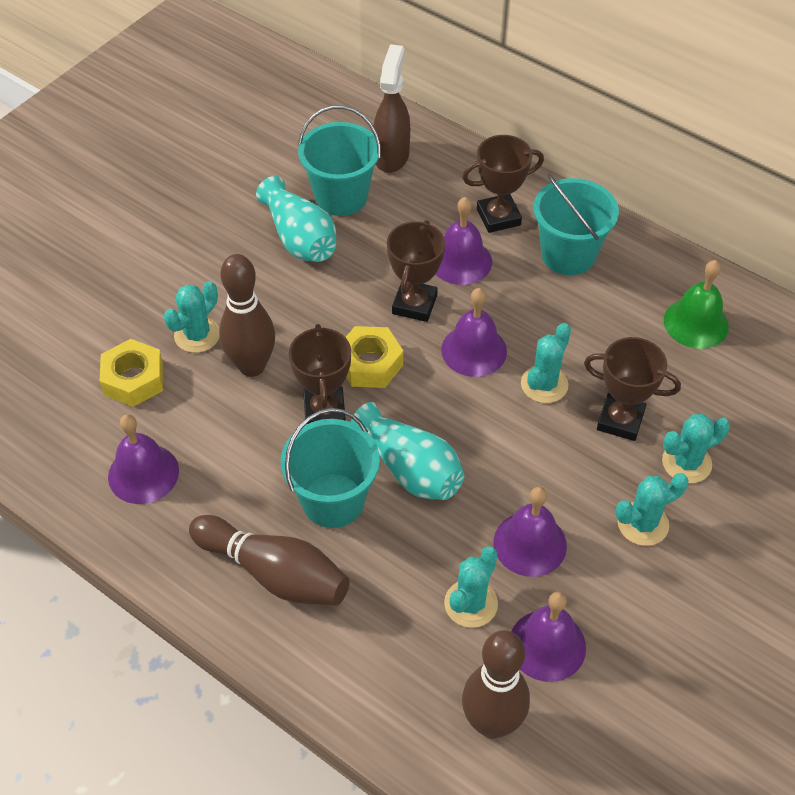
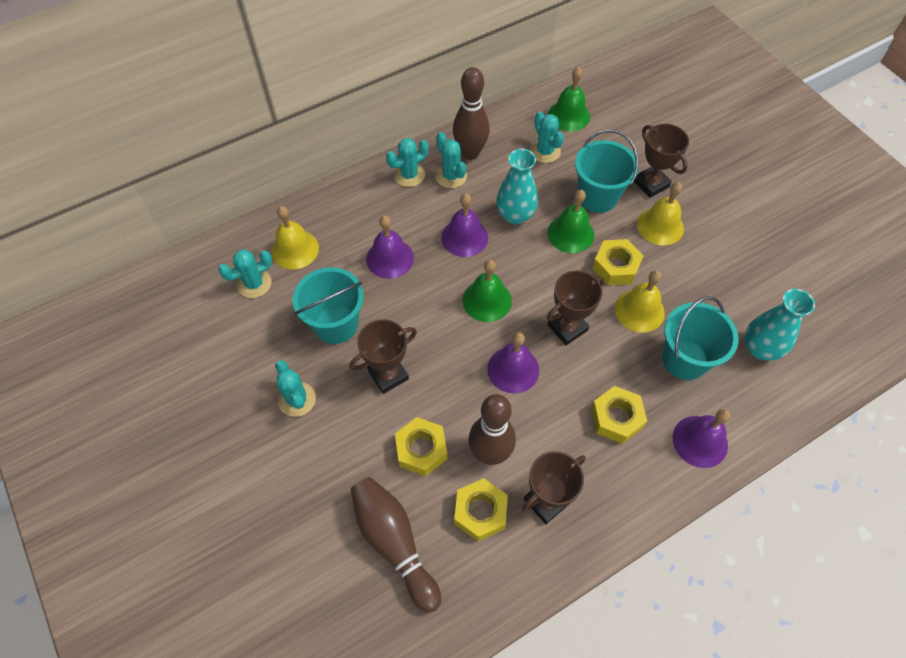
brown spray bottle: [374,44,410,173] = 1 -> none = 0
green bell: [664,260,729,349] = 1 -> [462,260,512,322] [548,67,590,131] [548,190,594,253] = 3
purple bell: [108,414,179,504] [436,197,492,285] [441,288,507,377] [494,487,567,577] [511,592,586,682] = 5 -> [366,216,414,279] [441,194,488,257] [487,332,539,394] [673,409,730,468] = 4
yellow bell: none = 0 -> [271,206,319,270] [615,270,665,333] [637,182,684,245] = 3
yellow nut: [100,339,163,407] [345,326,403,388] = 2 -> [395,417,447,476] [454,478,508,541] [591,386,647,444] [592,239,644,285] = 4

